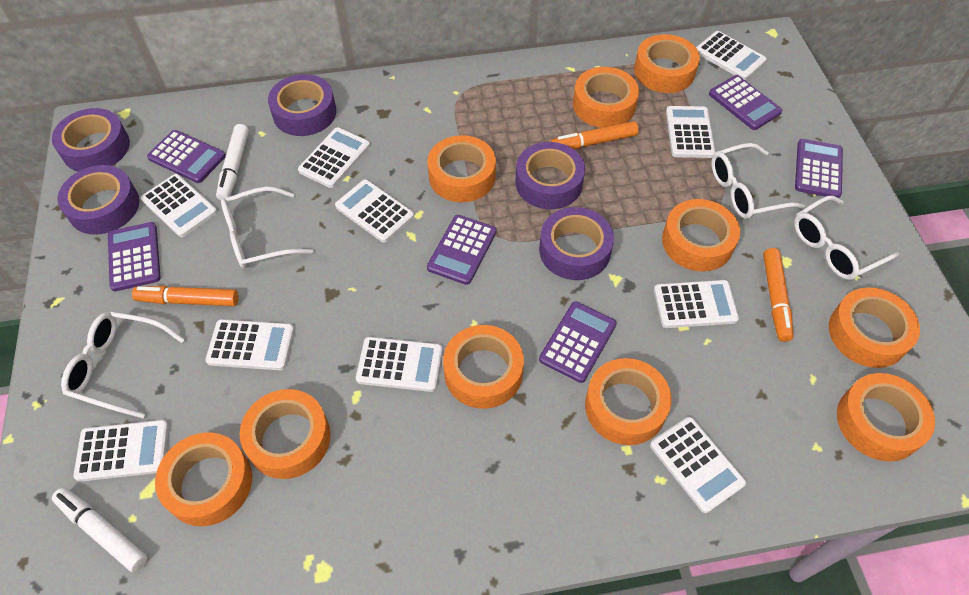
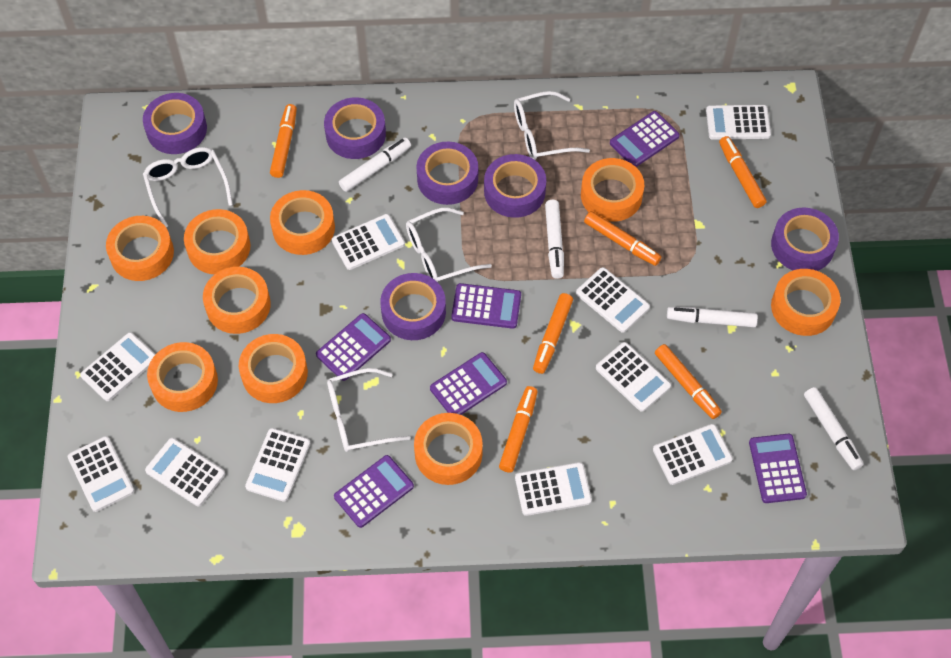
orange marker: [132,286,239,306] [550,121,639,149] [763,248,794,342] = 3 -> [270,104,297,178] [499,386,538,473] [533,293,573,374] [584,211,661,266] [655,344,722,419] [719,136,767,208] = 6
orange tape: [155,432,252,526] [240,389,331,479] [427,135,496,202] [443,325,524,409] [573,67,639,128] [585,358,672,445] [634,34,700,93] [662,199,740,272] [829,287,920,368] [837,373,935,461] = 10 -> [106,216,174,281] [147,342,218,412] [184,209,250,275] [203,267,271,334] [239,334,308,403] [270,190,335,255] [414,413,483,485] [581,158,644,222] [771,269,841,336] = 9
purple tape: [52,108,130,171] [57,165,139,235] [268,74,336,136] [516,142,585,209] [539,207,614,280] = 5 -> [143,93,207,154] [324,97,386,159] [380,273,446,340] [416,142,478,205] [484,154,546,218] [771,208,839,271] = 6
white marker: [52,488,148,572] [216,124,249,200] = 2 -> [339,137,411,192] [545,200,564,279] [667,307,758,327] [804,387,863,470] = 4

